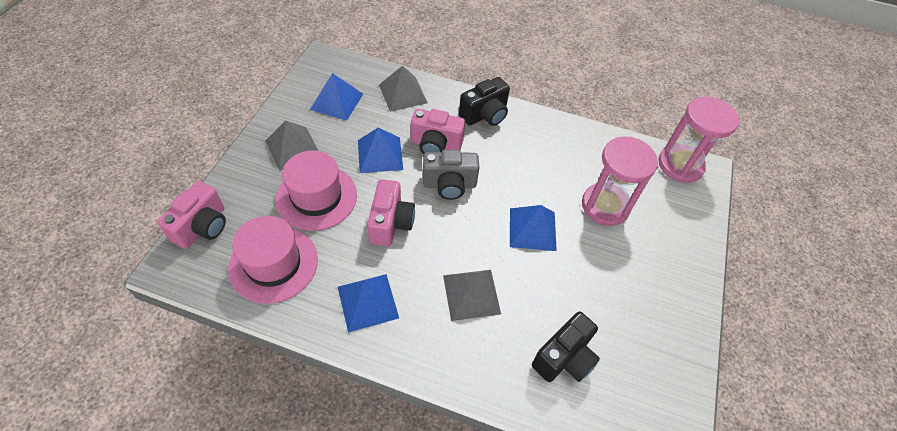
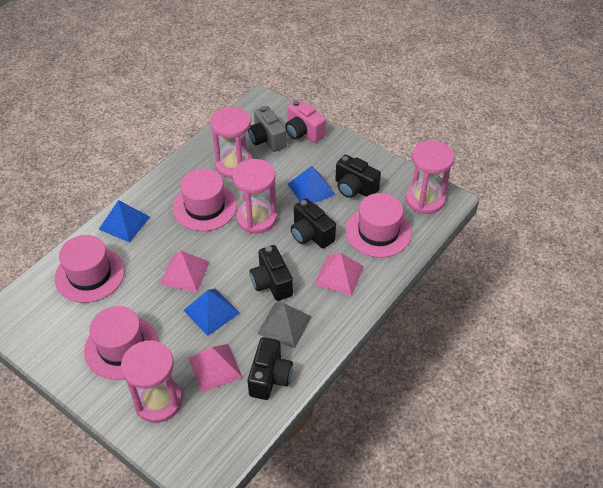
black camera: [459,77,510,126] [532,312,600,382] = 2 -> [248,337,293,400] [250,245,293,301] [291,198,336,249] [335,155,381,198] = 4
blue pyramid: [310,73,363,121] [338,274,399,332] [358,128,403,173] [510,205,557,251] = 4 -> [98,200,150,243] [183,289,240,336] [288,166,335,204] = 3
grey pyramid: [266,120,318,171] [379,65,428,112] [443,270,501,321] = 3 -> [258,303,312,348] = 1
pink camera: [157,181,226,249] [367,179,415,246] [411,109,465,154] = 3 -> [285,99,326,143] = 1
pink hat: [228,216,318,304] [275,150,357,231] = 2 -> [55,235,125,303] [84,306,159,380] [173,169,237,231] [346,193,412,258] = 4
pink hourglass: [582,137,658,226] [658,97,739,183] = 2 -> [121,340,183,423] [210,107,253,179] [233,159,277,233] [406,140,455,214] = 4
pink pyramid: none = 0 -> [160,251,210,292] [188,344,243,393] [314,253,364,296] = 3

